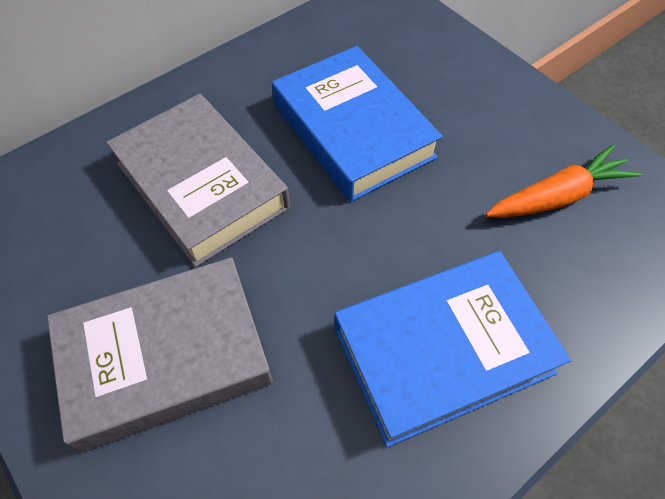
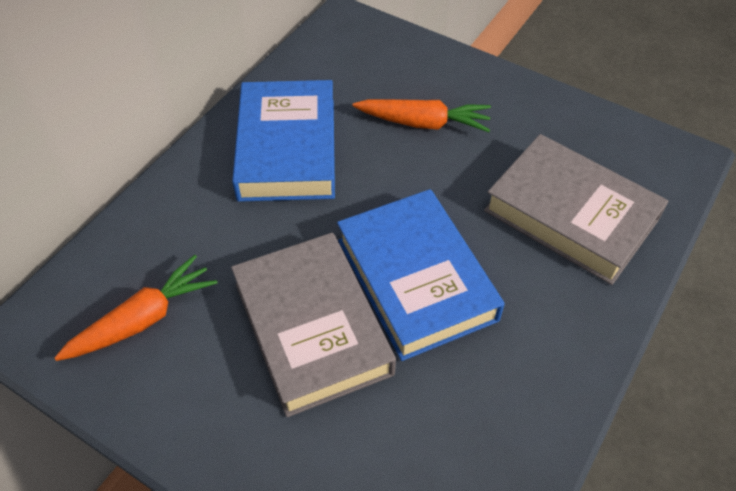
orange carrot: [486,144,641,218] = 1 -> [54,255,218,361] [353,99,491,132] = 2

